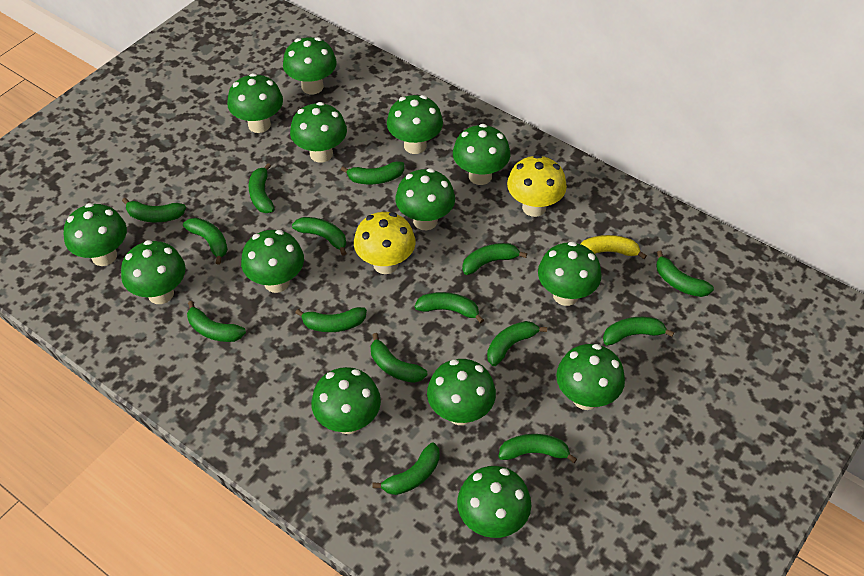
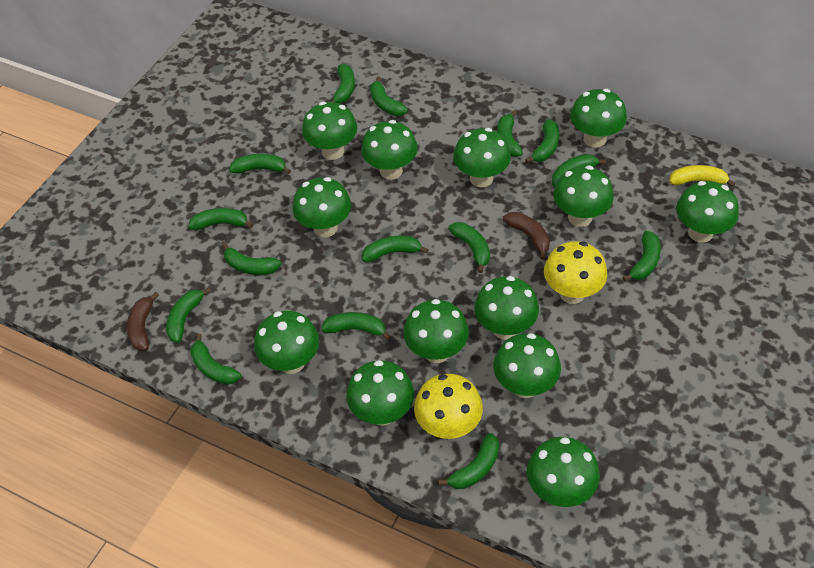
brown banana: none = 0 -> [127,292,159,351] [503,212,550,260] = 2
green mushroom: [64,203,127,266] [121,240,185,304] [227,73,283,133] [241,230,304,293] [283,37,337,94] [290,102,347,163] [311,367,381,434] [387,95,443,154] [395,168,455,230] [427,359,496,425] [453,124,510,185] [457,466,531,538] [538,241,601,306] [556,344,625,410] = 14 -> [254,311,319,374] [293,177,351,237] [302,102,357,160] [346,360,414,426] [361,120,418,180] [403,299,469,363] [453,128,511,188] [474,276,539,340] [493,333,561,398] [527,437,600,507] [553,166,614,227] [570,89,627,148] [676,181,739,243] = 13

